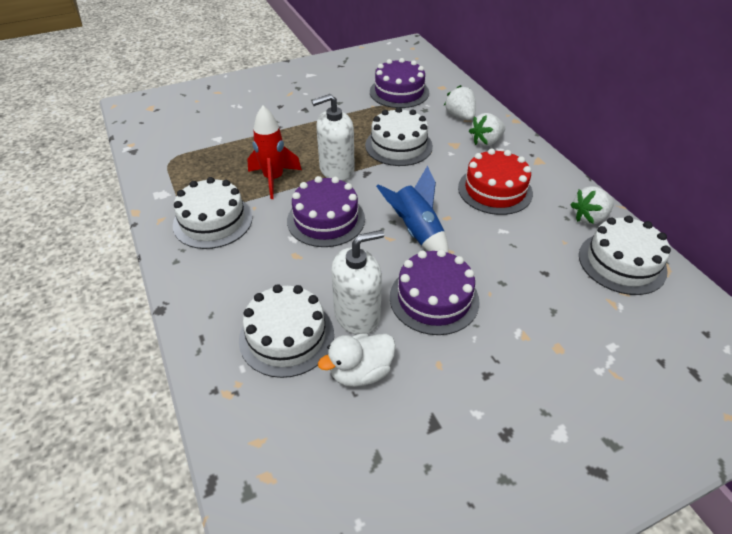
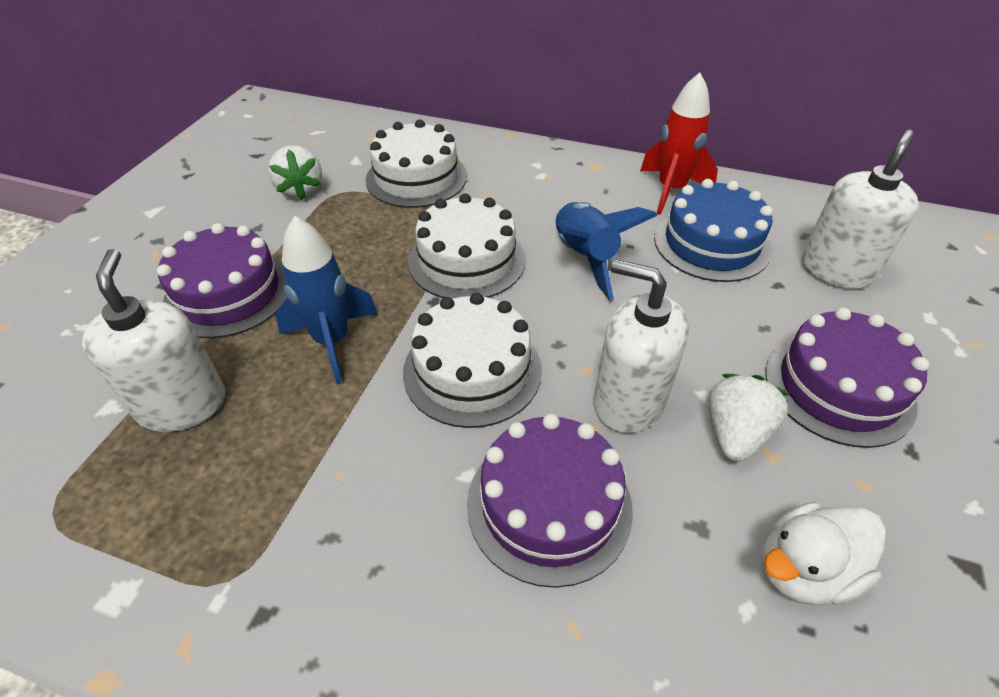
blue cake: none = 0 -> [654,179,773,282] = 1
blue rocket: [376,165,449,253] = 1 -> [275,216,378,384] [556,202,658,300] = 2
red cake: [458,149,533,215] = 1 -> none = 0
white cake: [173,177,252,249] [239,284,334,378] [365,107,433,166] [579,216,671,295] = 4 -> [366,120,467,208] [403,293,542,428] [408,193,525,298] = 3
white soap dispenser: [312,94,355,181] [331,230,384,335] = 2 -> [82,249,225,432] [593,259,689,433] [801,130,918,289] = 3
white strawberry: [444,85,476,121] [469,113,505,147] [570,186,614,225] = 3 -> [268,146,322,200] [708,374,789,462] = 2

